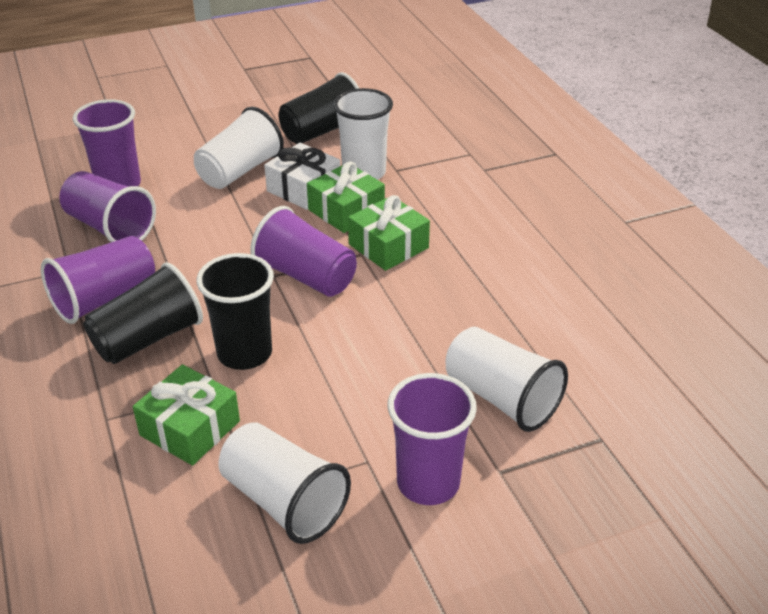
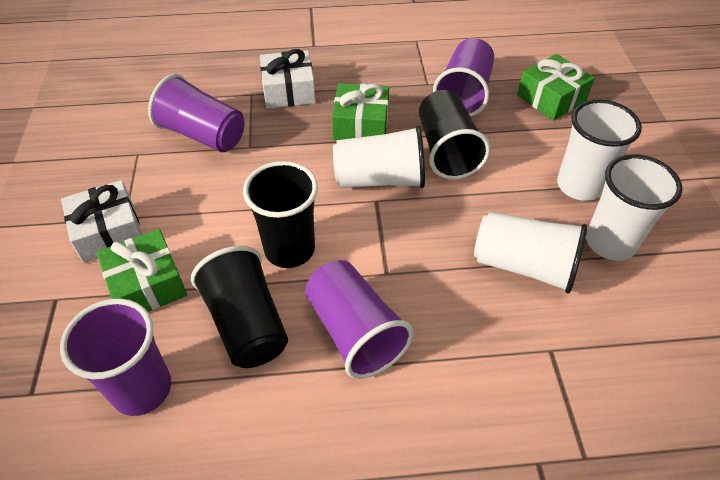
purple cup: [41,236,155,324] [59,171,156,242] [73,99,141,187] [250,206,357,297] [388,373,477,505] = 5 -> [60,298,171,416] [148,74,245,152] [305,260,414,379] [433,38,494,117] = 4
white gift: [264,143,340,210] = 1 -> [61,180,142,263] [260,49,316,108] = 2

